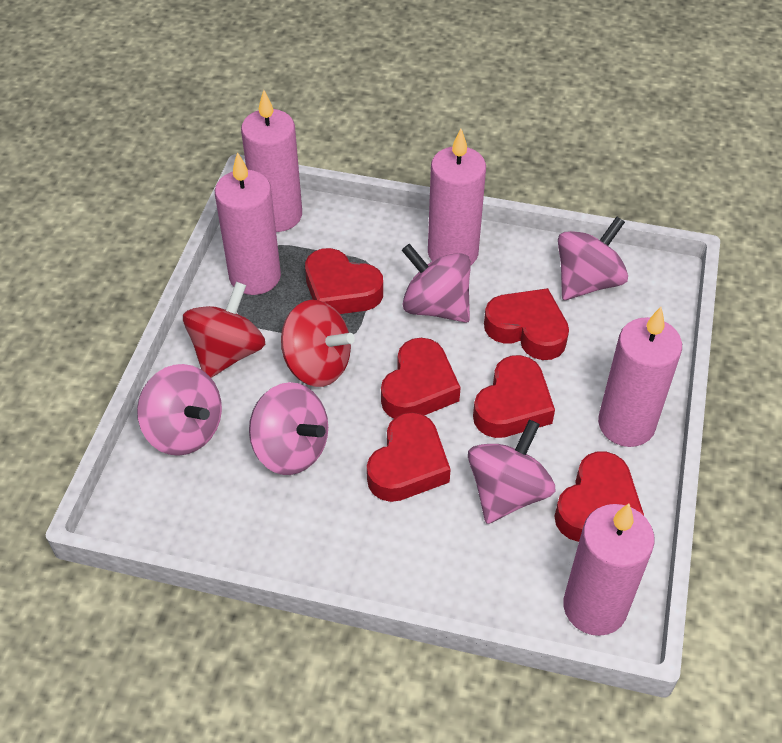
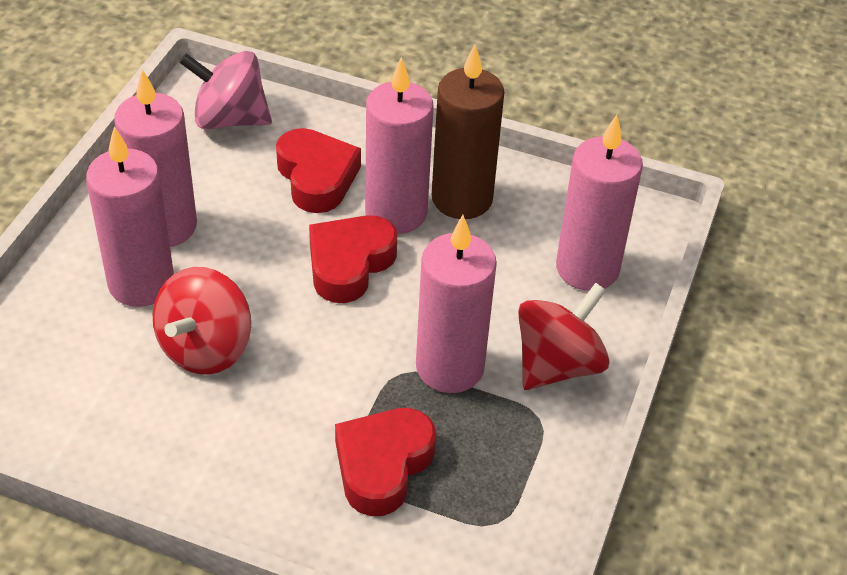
brown candle: none = 0 -> [432,44,504,219] = 1
pink spinning top: [137,364,222,456] [249,382,328,475] [402,244,471,323] [468,420,555,524] [558,217,628,300] = 5 -> [179,51,272,130] = 1
red heart: [305,248,383,314] [367,412,451,502] [381,338,461,418] [473,355,555,438] [484,288,569,360] [555,452,644,542] = 6 -> [276,128,361,213] [309,215,397,303] [335,408,436,516] = 3

